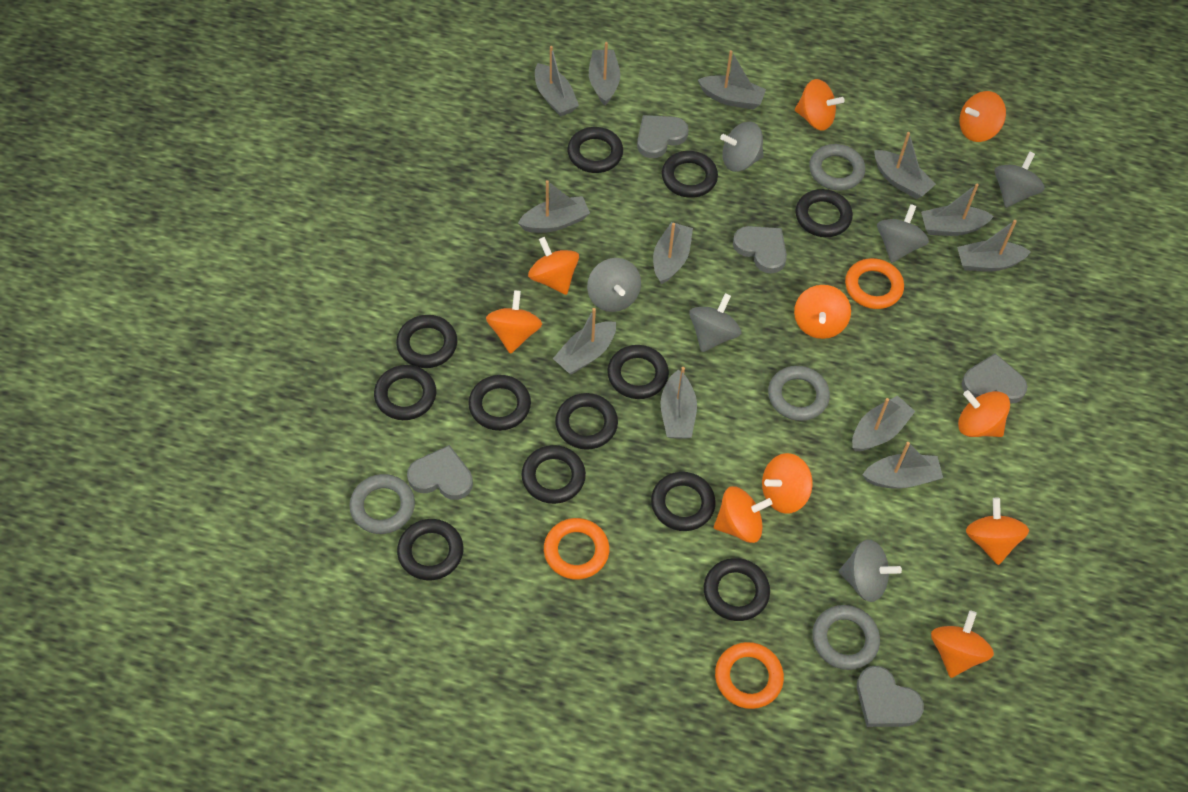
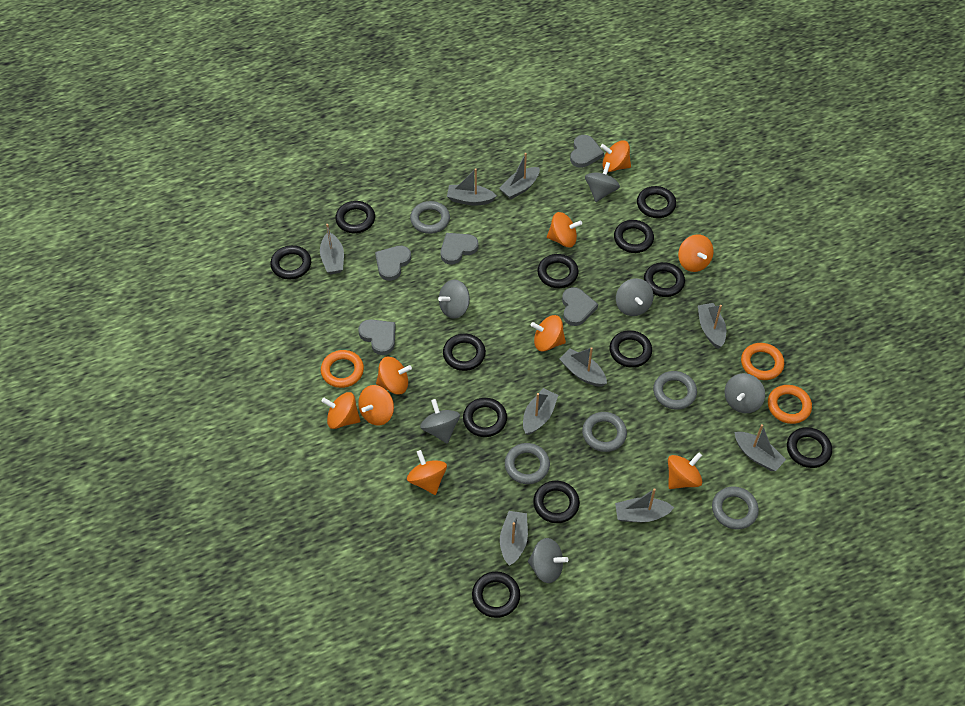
grey boat: [518,180,590,233] [535,46,579,117] [553,308,616,374] [589,42,620,105] [653,222,693,284] [660,367,697,439] [698,50,766,110] [852,395,915,451] [862,442,943,489] [874,132,936,199] [921,184,994,236] [957,220,1031,272] = 12 -> [320,224,344,274] [447,168,496,206] [499,153,540,199] [500,511,528,566] [523,388,558,435] [559,347,607,387] [615,488,674,522] [698,303,726,349] [734,424,786,471] = 9
grey ring: [349,474,415,534] [768,366,830,421] [809,144,865,190] [812,605,880,670] = 4 -> [410,201,450,234] [505,443,550,484] [582,412,627,452] [653,371,697,410] [712,487,759,529] = 5
orange spinning top: [486,290,542,354] [528,237,579,295] [714,486,772,543] [762,453,813,514] [794,285,851,339] [795,79,845,130] [931,610,994,678] [958,390,1010,437] [960,91,1006,142] [966,498,1029,565] = 10 -> [321,392,360,429] [358,385,394,425] [376,357,412,395] [407,450,447,495] [531,315,566,351] [547,212,582,247] [600,140,631,172] [668,452,702,489] [678,234,713,272] = 9

